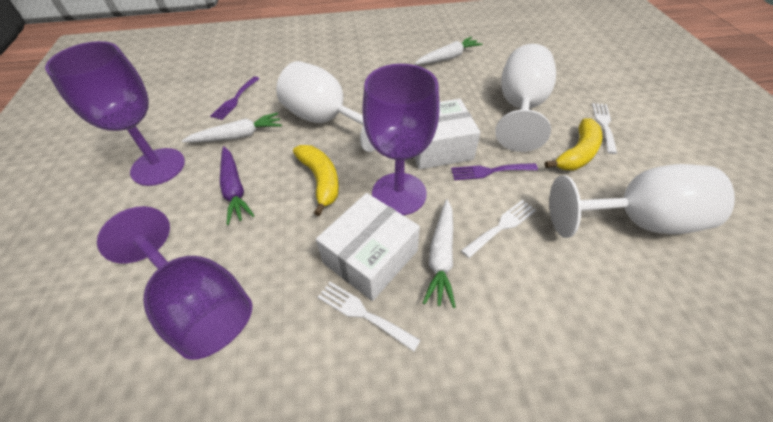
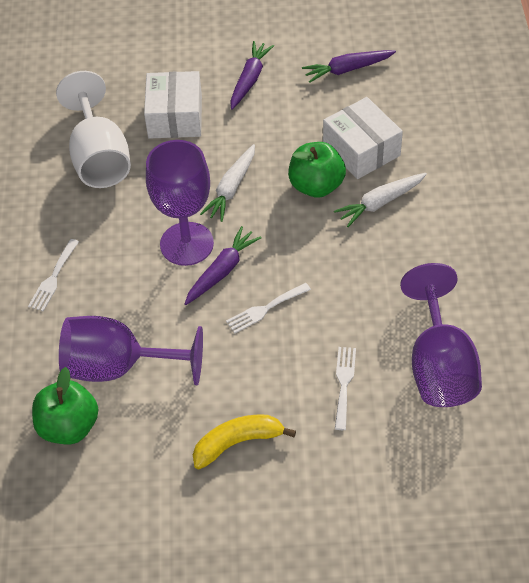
green apple: none = 0 -> [32,367,99,444] [288,142,346,198] = 2
purple carrot: [220,146,255,225] = 1 -> [185,226,261,305] [230,41,274,110] [302,50,396,83] = 3
purple fork: [210,76,260,120] [451,163,538,180] = 2 -> none = 0
white carrot: [182,112,282,143] [415,37,483,65] [423,199,456,308] = 3 -> [200,144,255,222] [334,173,427,227] = 2
white goblet: [276,61,376,152] [495,44,556,152] [549,164,735,238] = 3 -> [56,71,131,188] = 1
yellow banana: [293,145,339,216] [545,118,603,170] = 2 -> [193,414,296,469] = 1

